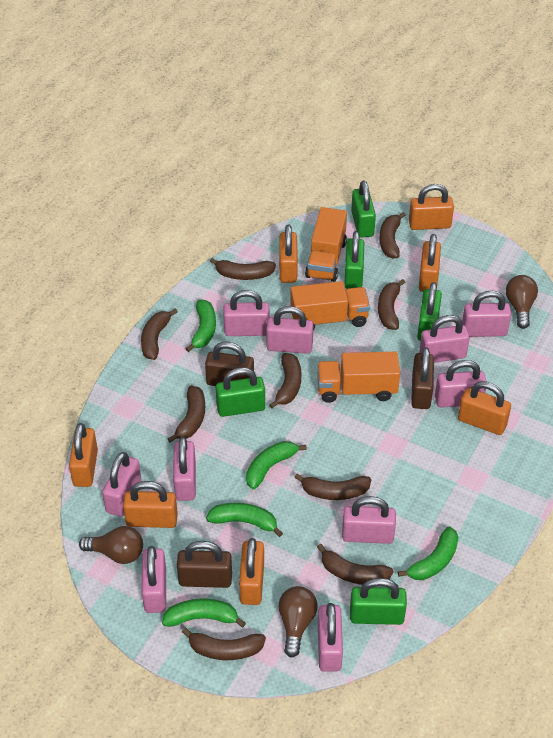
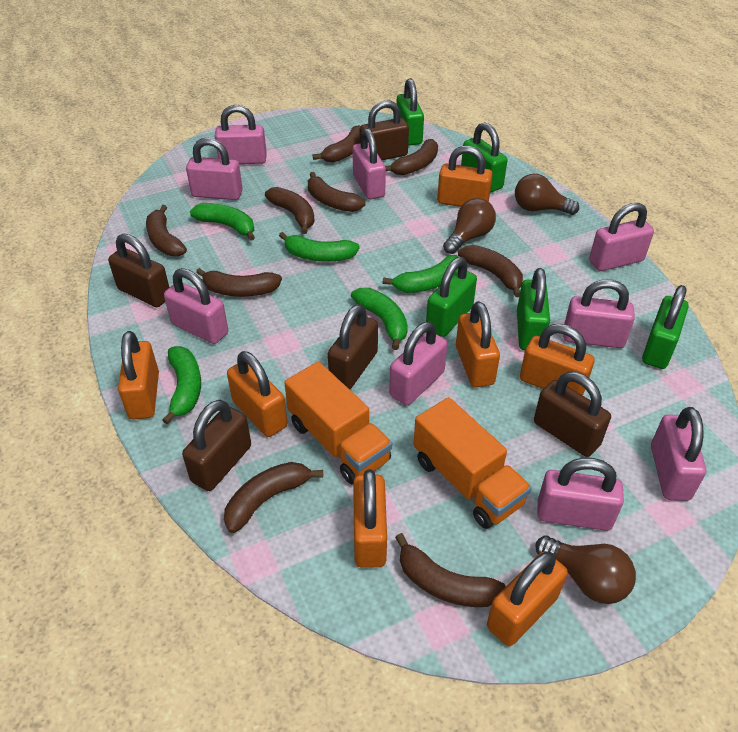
brown padlock: [177,541,232,588] [205,342,254,386] [411,347,434,409] = 3 -> [108,234,170,307] [182,400,251,491] [328,304,378,389] [360,100,409,160] [534,372,611,457] = 5
orange truck: [290,281,370,330] [305,207,347,282] [317,352,400,403] = 3 -> [284,361,392,484] [413,397,532,529] = 2
pink padlock: [102,452,141,517] [142,546,166,613] [173,437,196,501] [224,290,270,336] [266,306,313,354] [318,603,343,672] [342,496,396,544] [419,315,470,363] [435,360,486,407] [462,290,512,337] = 10 -> [164,268,228,344] [186,138,243,200] [215,105,267,164] [353,128,386,199] [389,322,448,405] [537,458,624,531] [564,279,635,348] [589,203,654,271] [651,407,706,501] = 9

